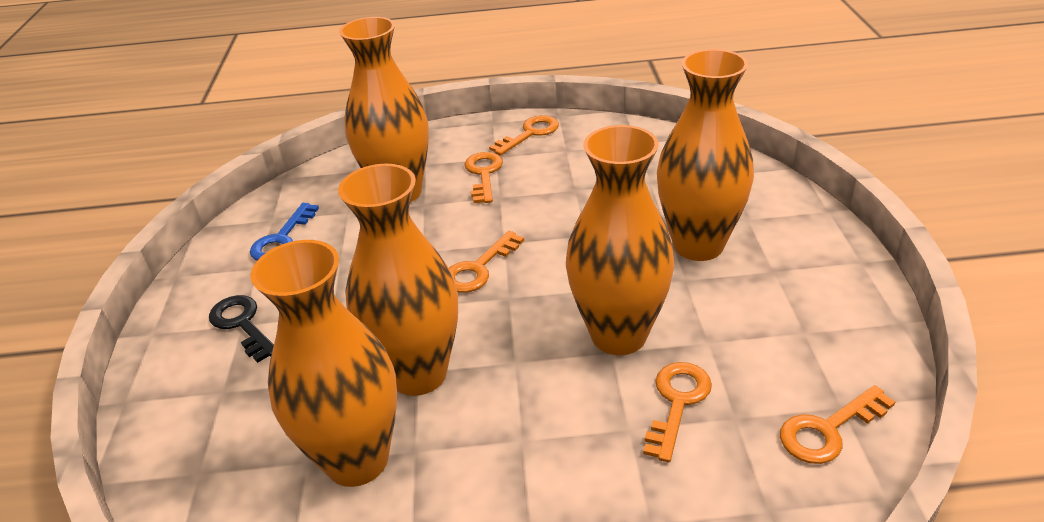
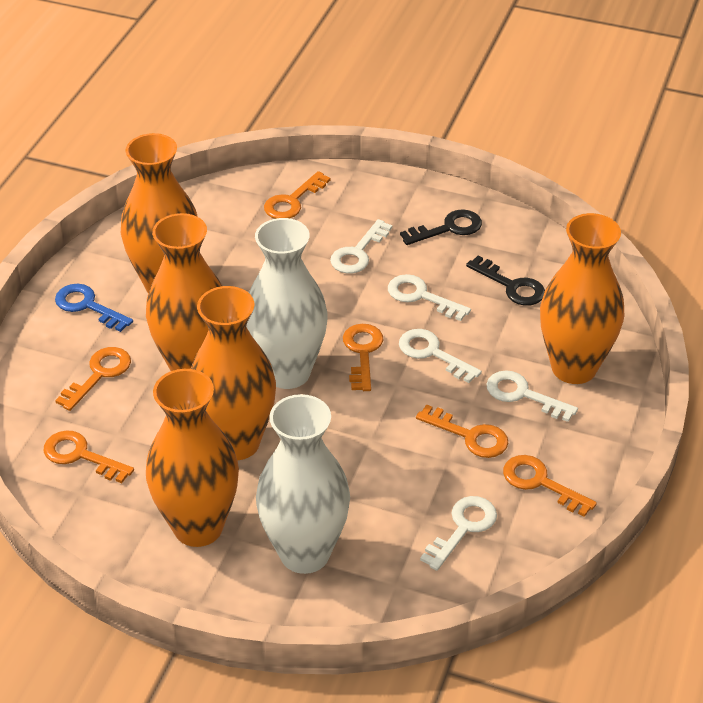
black key: [209,295,274,363] = 1 -> [400,209,482,245] [466,256,545,306] = 2
orange key: [449,231,524,293] [464,152,503,203] [489,115,559,155] [643,362,712,462] [780,385,895,464] = 5 -> [43,430,134,483] [55,347,131,411] [264,171,330,219] [343,324,383,391] [416,404,508,458] [503,455,597,517] = 6
white key: none = 0 -> [330,219,392,274] [388,274,471,321] [399,329,482,383] [420,496,497,571] [486,370,578,422] = 5
white vase: none = 0 -> [246,218,328,389] [256,394,350,574] = 2

